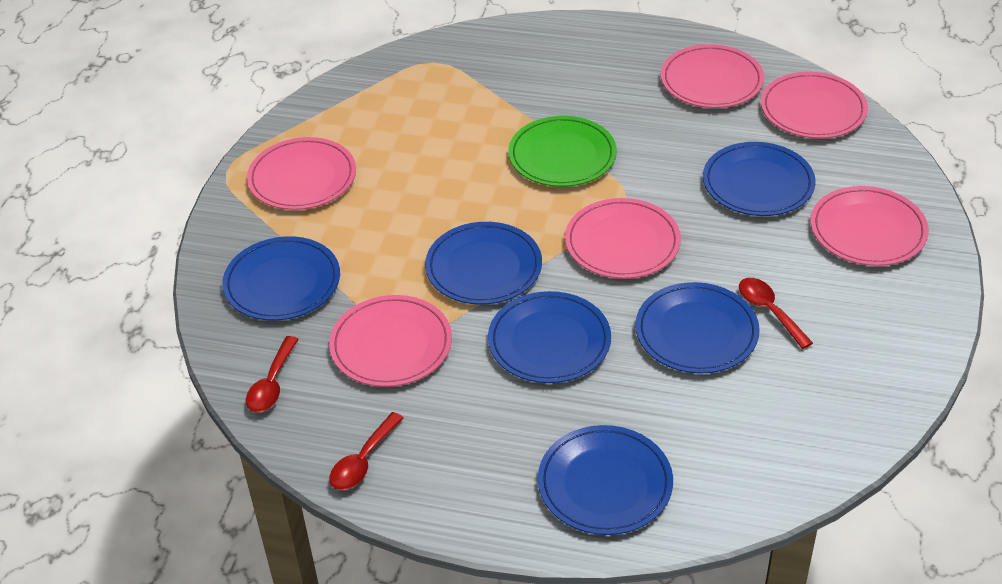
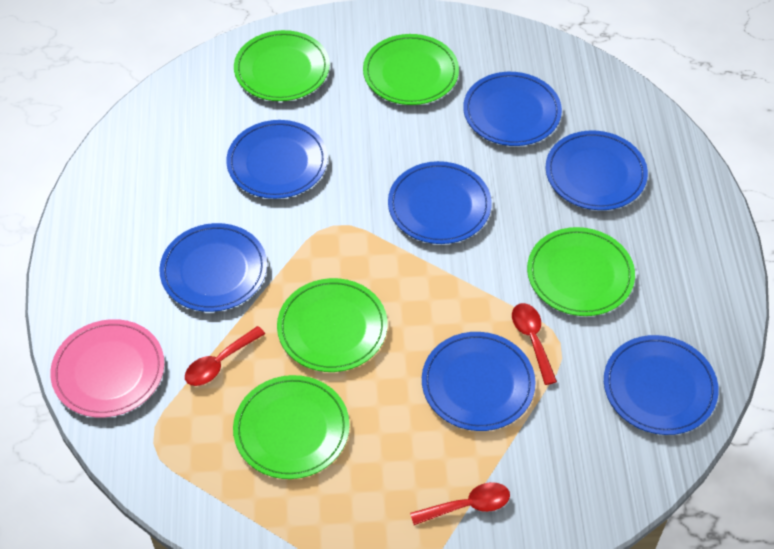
blue plate: [222,236,340,321] [425,222,542,305] [488,291,611,383] [538,425,673,535] [635,282,760,373] [703,142,815,216] = 6 -> [159,223,267,312] [226,120,328,199] [388,161,492,244] [422,332,536,431] [463,72,562,146] [546,130,648,210] [604,335,719,435] = 7
green plate: [508,116,617,187] = 1 -> [233,375,350,479] [234,30,330,101] [277,278,388,372] [363,34,459,105] [527,227,635,316] = 5
pink plate: [247,137,356,210] [329,295,452,387] [565,198,681,279] [661,44,764,108] [761,72,868,139] [811,186,929,266] = 6 -> [50,319,164,417] = 1

